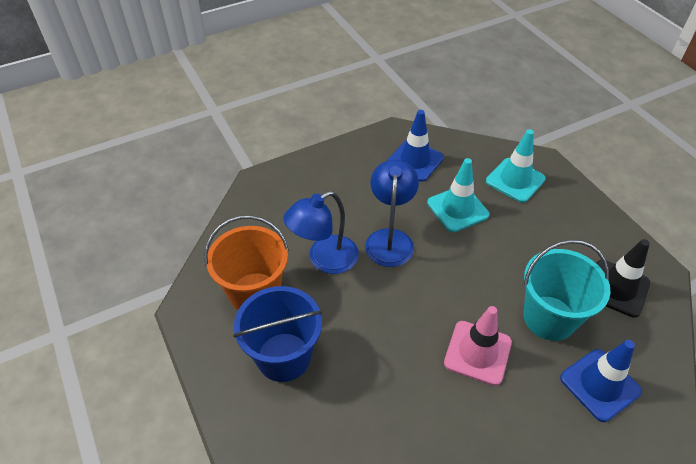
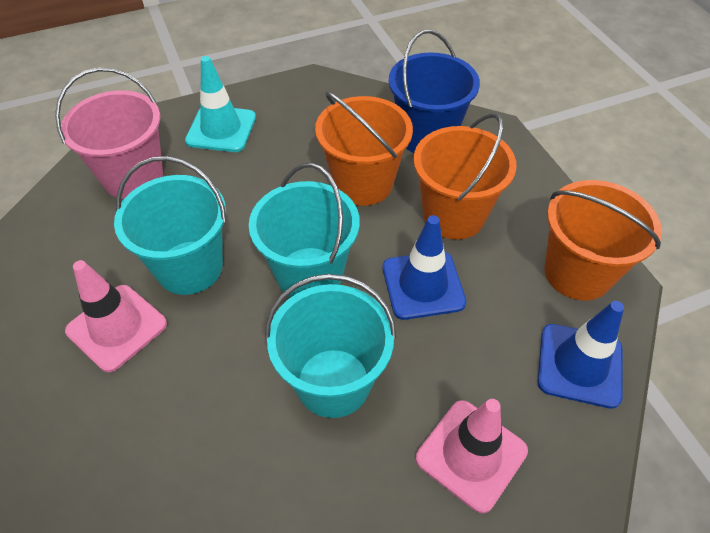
black traffic cone: [596,239,650,318] = 1 -> none = 0
blue lamp: [283,191,359,274] [365,160,419,267] = 2 -> none = 0
orange bucket: [204,215,289,310] = 1 -> [315,91,413,206] [413,113,517,240] [544,180,662,301] = 3
pink bucket: none = 0 -> [55,68,163,199] = 1
pink traffic cone: [444,306,512,386] = 1 -> [65,260,167,372] [416,399,528,513] = 2
turquoise bucket: [523,240,611,341] = 1 -> [114,156,227,295] [249,163,360,298] [265,274,396,418] = 3
turquoise traffic cone: [427,158,490,232] [486,129,546,203] = 2 -> [185,56,256,152] = 1

